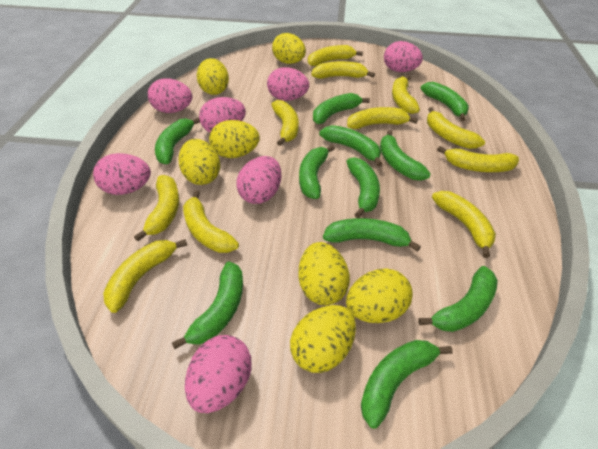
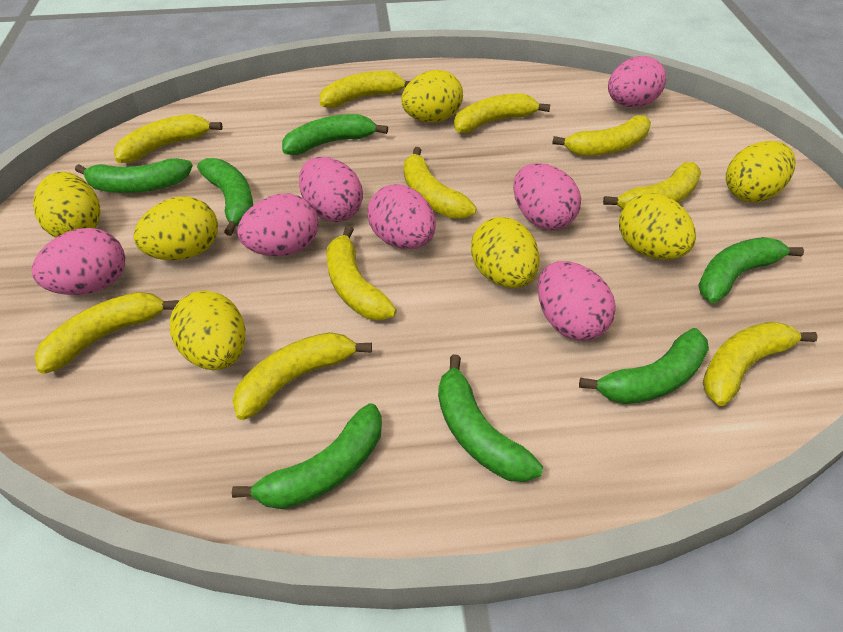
green banana: [155,117,200,164] [172,261,243,349] [299,145,335,199] [313,93,370,124] [319,125,382,166] [323,218,421,252] [346,157,380,218] [361,340,453,428] [380,130,431,181] [418,266,498,332] [420,82,469,121] = 11 -> [75,158,193,193] [197,158,253,236] [232,404,382,509] [282,114,388,155] [438,354,543,482] [579,328,709,404] [698,237,804,303] = 7
yellow banana: [103,239,187,313] [134,175,179,241] [183,190,239,253] [271,100,299,146] [308,45,363,66] [311,61,375,79] [347,107,418,129] [392,75,420,114] [427,107,485,149] [432,191,496,258] [437,146,519,172] = 11 -> [34,292,179,374] [114,114,223,163] [232,332,372,420] [319,71,410,108] [326,226,397,321] [404,147,477,219] [454,93,551,133] [552,115,651,156] [603,162,701,209] [703,321,818,406] = 10

